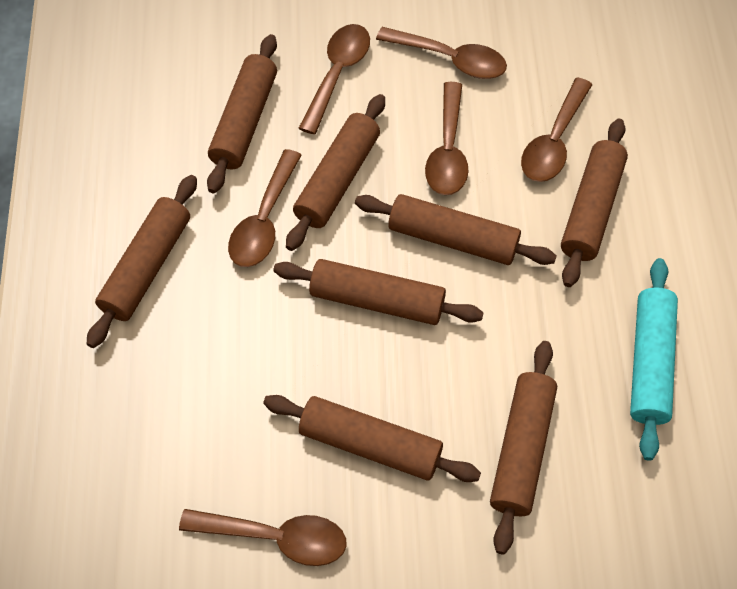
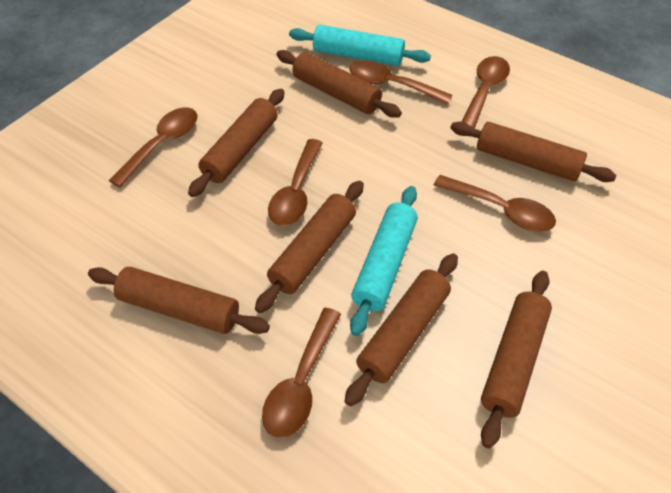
brown rolling pin: [87,175,197,348] [207,34,277,194] [263,395,481,482] [273,259,484,325] [286,94,385,251] [355,194,556,265] [490,341,557,555] [561,119,628,287] = 8 -> [88,267,270,334] [188,89,285,197] [255,181,364,313] [276,50,402,118] [344,253,458,406] [450,122,617,182] [481,271,552,449] = 7
turquoise rolling pin: [630,258,678,461] = 1 -> [289,25,431,66] [350,186,418,336] = 2

